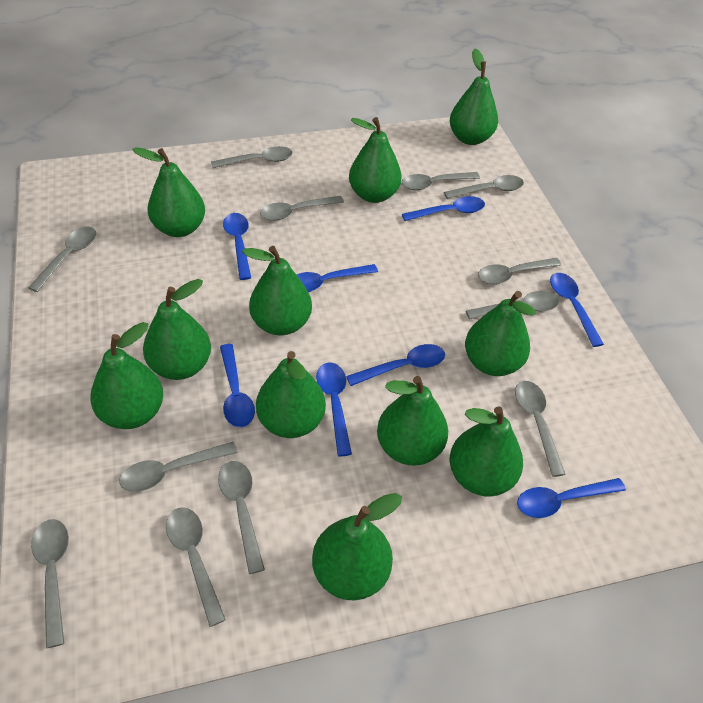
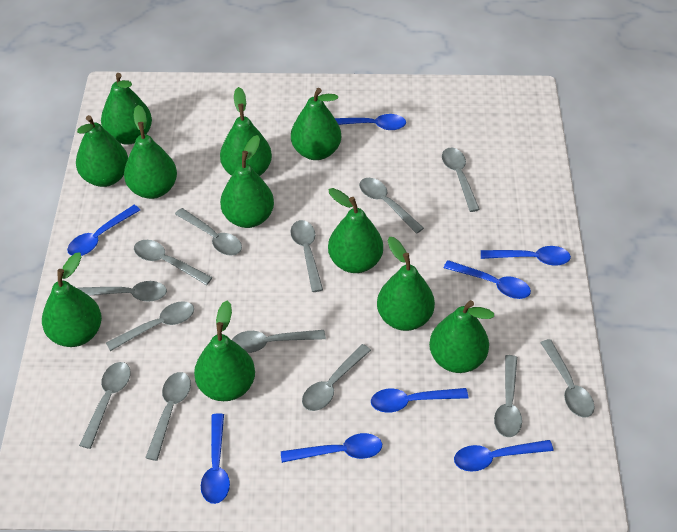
grey spoon: [28,227,96,292] [31,519,69,648] [119,442,238,492] [166,507,226,627] [211,146,293,168] [218,461,265,574] [260,196,344,221] [402,172,480,190] [444,175,524,199] [466,291,559,320] [478,258,562,284] [515,381,566,477] = 12 -> [78,281,167,302] [79,362,131,449] [106,301,194,351] [134,240,213,285] [145,372,191,461] [175,208,242,256] [232,330,326,353] [290,220,323,292] [302,344,371,411] [359,178,424,234] [442,148,480,212] [494,355,522,437] [540,339,595,418] = 13

